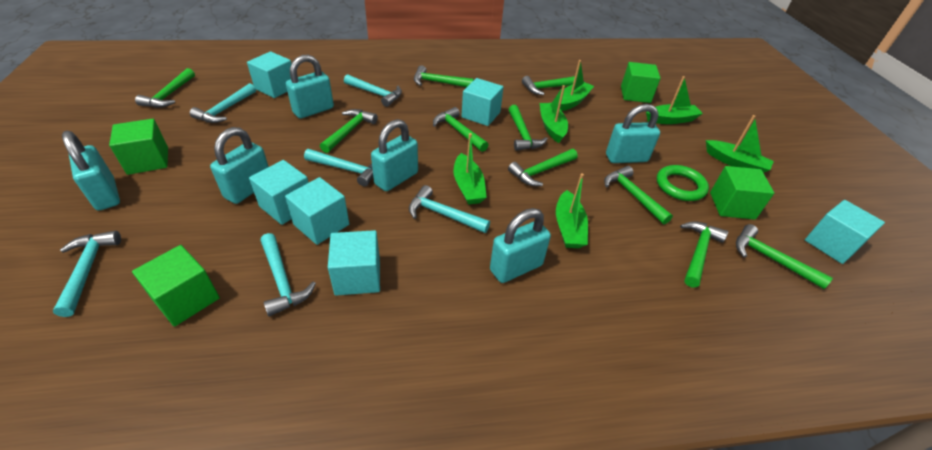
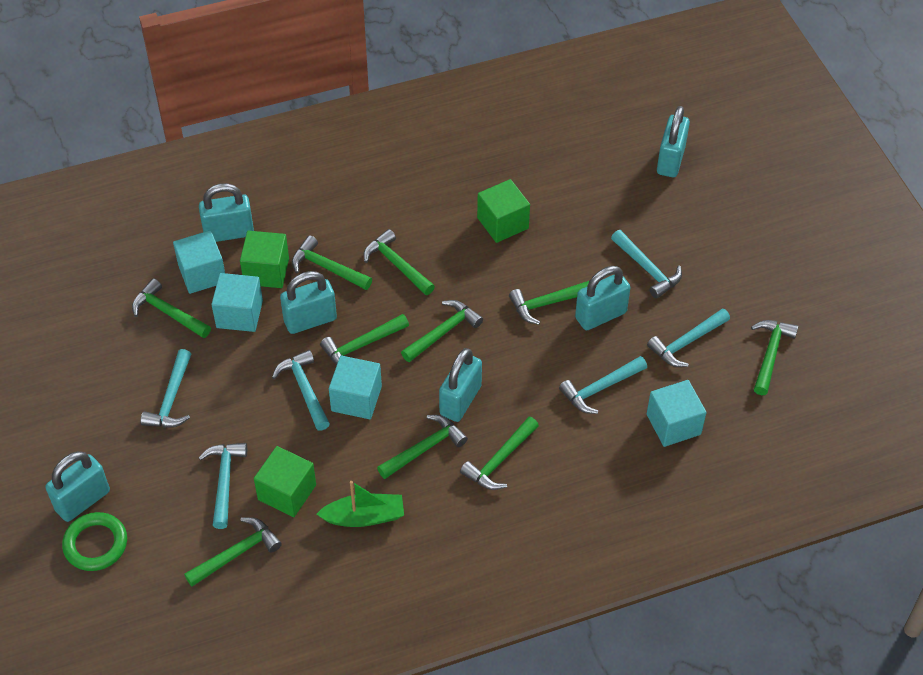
green boat: [453,133,487,205] [540,85,568,143] [556,173,588,248] [560,60,594,111] [646,76,703,124] [706,115,774,173] = 6 -> [317,481,404,527] = 1
green cube: [109,119,168,175] [132,245,220,327] [621,62,661,103] [710,166,774,220] = 4 -> [240,231,289,288] [254,446,316,517] [477,179,530,243] = 3
turquoise cube: [247,51,292,98] [249,160,309,225] [285,177,349,245] [328,230,380,296] [461,78,503,126] [805,200,885,264] = 6 -> [173,230,225,294] [211,273,263,332] [329,355,382,419] [647,380,707,447] = 4

